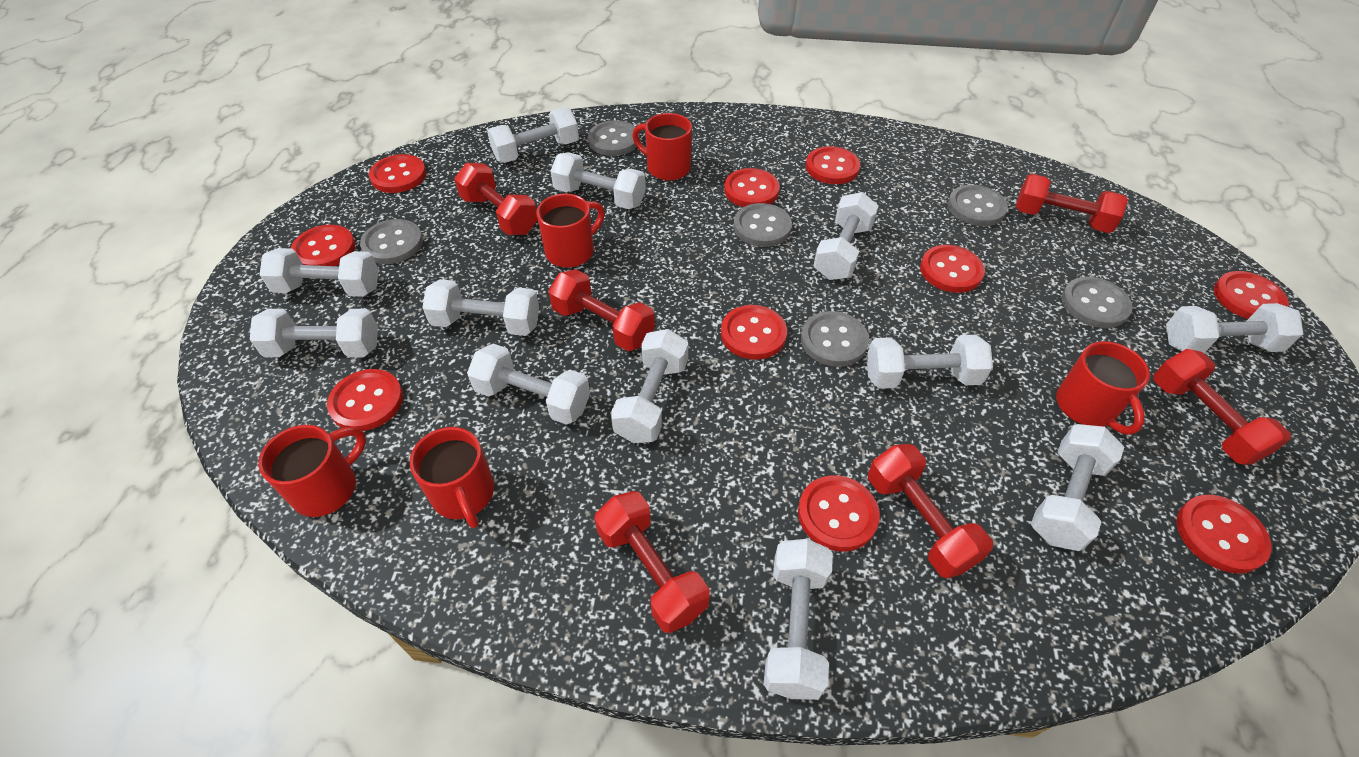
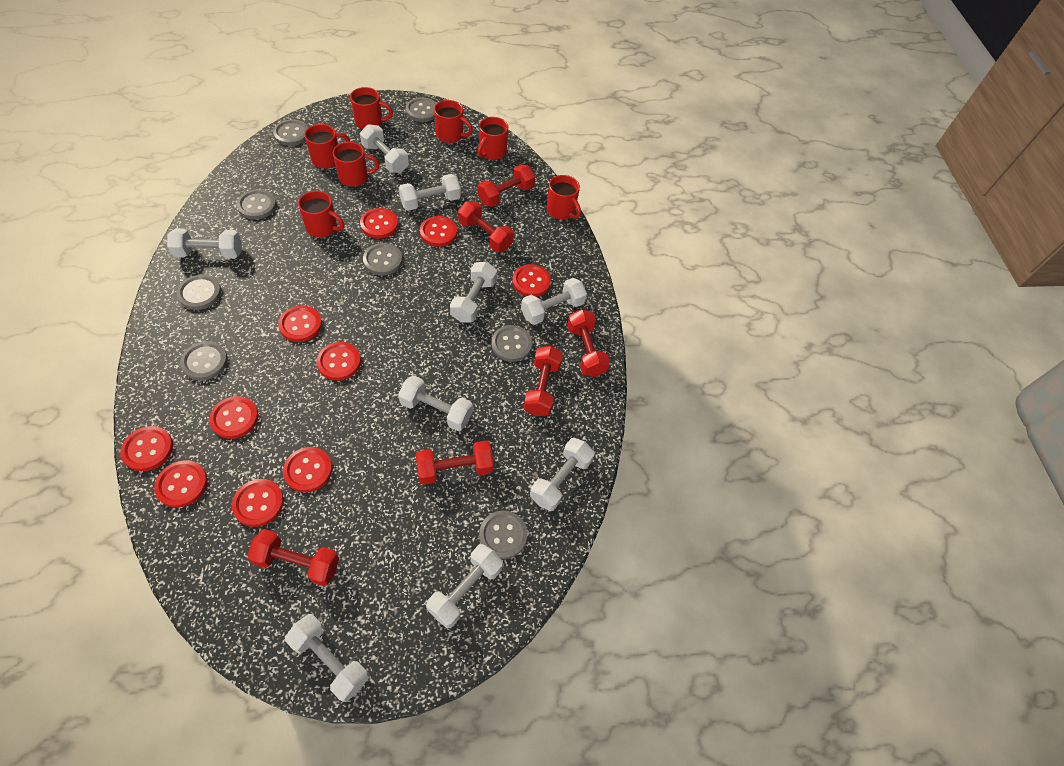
grey button: [360,219,423,264] [588,120,640,156] [733,203,792,247] [801,311,869,367] [948,185,1008,226] [1062,277,1133,328] = 6 -> [177,275,221,310] [180,341,228,381] [237,189,276,220] [273,120,308,146] [363,243,402,276] [406,97,437,122] [479,510,527,559] [491,325,532,362] = 8
red mug: [258,425,366,517] [409,427,494,528] [536,194,605,268] [632,113,692,181] [1056,341,1150,435] = 5 -> [298,191,344,237] [304,124,350,169] [333,142,379,187] [350,87,393,129] [434,100,473,143] [477,117,508,160] [547,175,581,219] = 7
white dumbbell: [250,309,378,357] [260,248,379,297] [422,279,539,336] [467,344,590,425] [487,107,579,163] [550,153,646,209] [611,329,688,443] [764,539,833,700] [813,192,879,280] [867,335,993,389] [1031,424,1124,551] [1166,303,1303,353] = 12 -> [167,228,241,259] [285,614,369,702] [360,124,409,173] [398,376,473,431] [399,174,461,211] [426,544,503,629] [450,262,497,323] [521,278,587,325] [530,438,595,511] = 9

